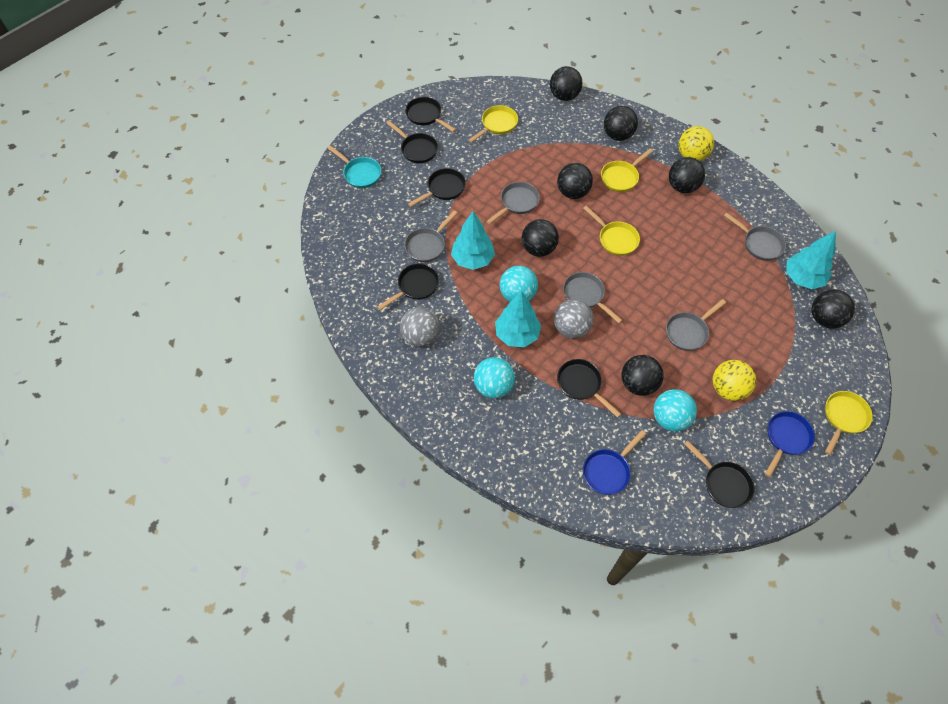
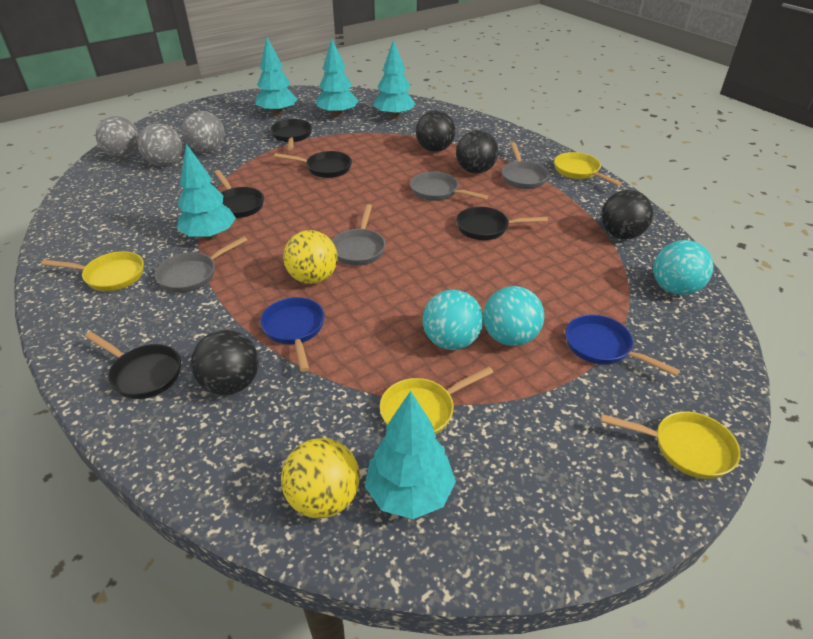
black ball: [522,219,559,257] [550,66,583,101] [557,163,593,199] [604,106,638,141] [622,355,664,396] [669,157,705,193] [811,290,855,329] = 7 -> [191,330,259,395] [416,110,455,152] [456,130,498,174] [601,190,653,239] = 4
black pan: [377,263,439,310] [387,120,438,163] [405,97,456,132] [408,168,466,207] [557,359,621,418] [684,441,755,508] = 6 -> [85,332,181,399] [214,170,264,218] [270,119,312,150] [274,151,352,178] [456,207,548,240] = 5
grey ball: [400,307,439,347] [554,299,594,339] = 2 -> [96,116,139,158] [138,123,182,166] [183,111,225,152] = 3
grey pan: [404,210,457,262] [486,182,540,224] [563,272,623,323] [666,299,726,351] [724,212,786,261] = 5 -> [155,236,247,293] [332,204,385,265] [410,172,488,201] [502,142,549,189] = 4
turquoise pan: [327,145,381,188] = 1 -> none = 0
turquoise tree: [451,211,495,270] [495,291,541,347] [786,231,836,289] = 3 -> [177,144,236,240] [255,37,298,116] [316,39,358,117] [365,391,456,519] [373,39,416,119] = 5

